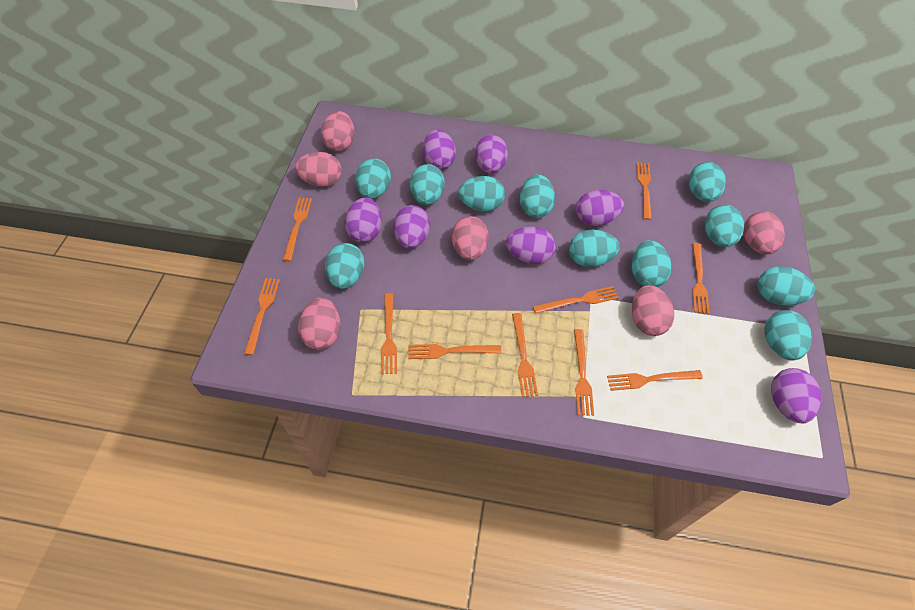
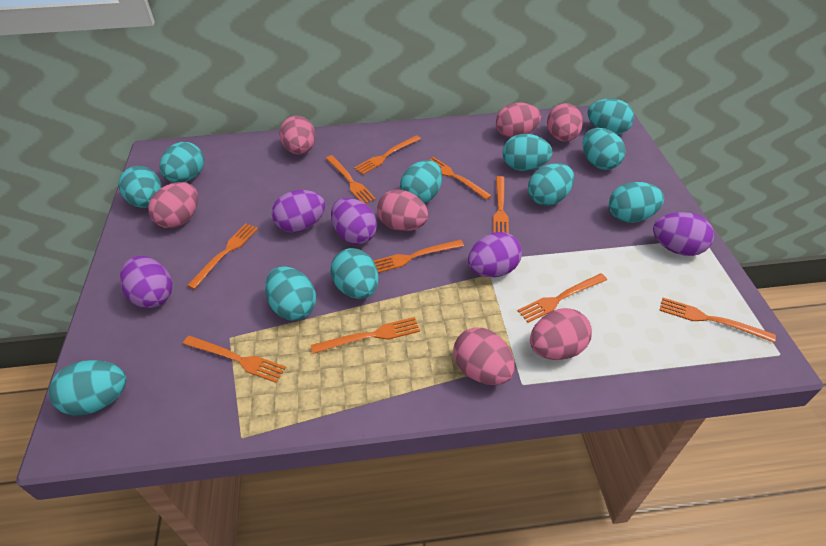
pink egg: [295,152,342,187] [298,297,340,350] [321,111,354,151] [452,216,489,260] [632,285,674,336] [743,211,785,254] = 6 -> [148,182,198,228] [280,116,316,155] [377,190,428,231] [453,327,515,385] [496,103,541,138] [530,308,592,360] [547,103,583,142] = 7
purple egg: [345,197,382,243] [393,205,430,249] [423,129,456,170] [475,134,508,174] [506,227,556,264] [576,190,624,226] [771,368,821,423] = 7 -> [120,256,172,308] [272,190,325,233] [331,198,377,245] [468,232,522,277] [653,212,714,256] = 5

